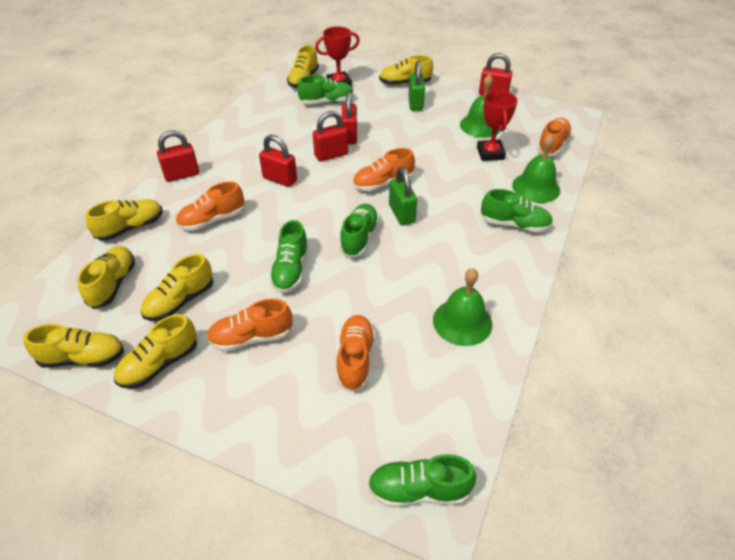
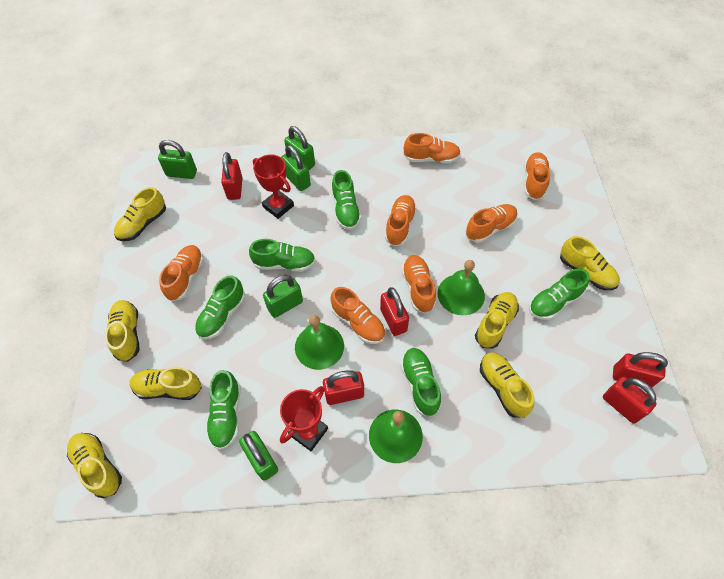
green padlock: [389,167,417,225] [409,61,425,111] = 2 -> [158,140,197,179] [239,431,278,481] [263,275,303,318] [281,145,311,191] [284,126,315,170] = 5
green shoe: [269,220,309,293] [298,75,354,104] [339,204,379,258] [368,454,476,507] [481,189,553,232] = 5 -> [195,275,245,339] [206,370,241,450] [249,239,315,272] [332,170,361,230] [400,348,441,416] [529,269,590,320] = 6
orange shoe: [176,181,244,231] [206,299,293,351] [336,315,375,392] [353,148,415,191] [537,118,572,156] = 5 -> [159,245,204,302] [331,287,386,344] [385,195,417,246] [401,255,436,313] [404,133,461,163] [465,204,518,243] [524,152,550,200] = 7

